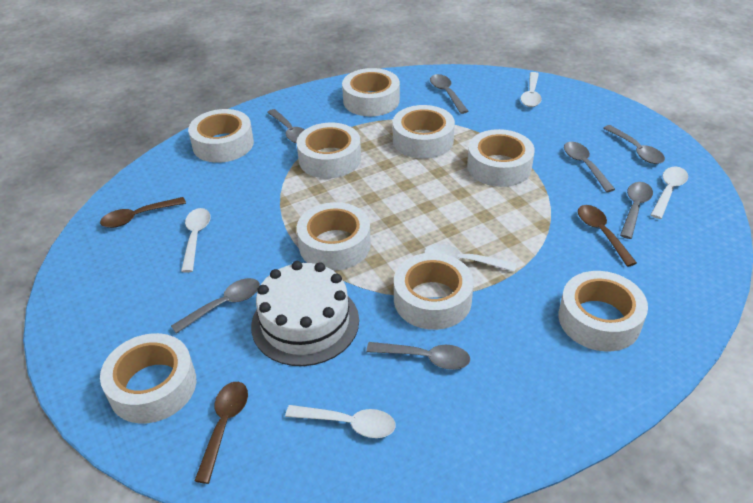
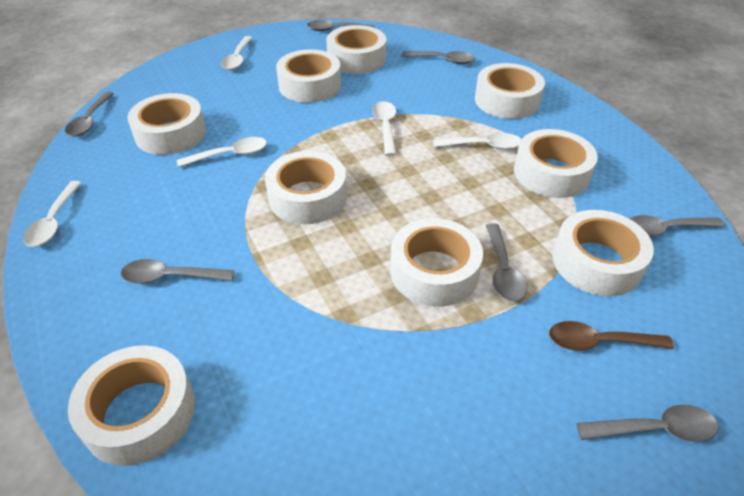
brown spoon: [100,197,186,228] [194,382,248,484] [578,205,637,267] = 3 -> [549,321,674,351] = 1
white cake: [251,261,359,366] = 1 -> none = 0

